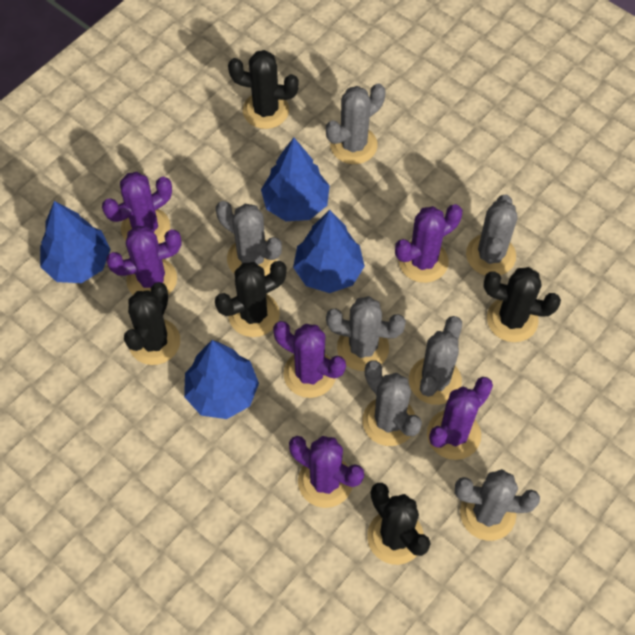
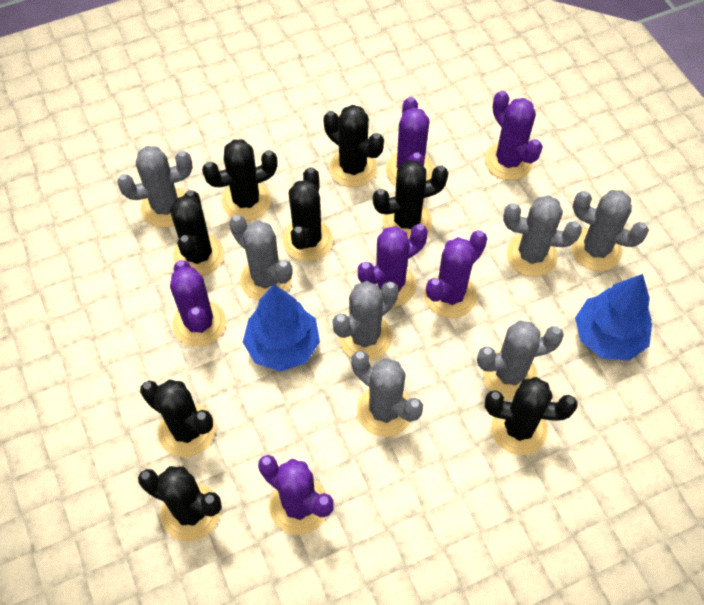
black cactus: [124,282,180,365] [215,261,287,337] [228,50,299,129] [367,483,431,565] [483,267,561,342] = 5 -> [138,466,222,541] [140,379,215,458] [170,190,224,276] [202,139,278,221] [282,167,333,261] [323,105,384,187] [373,160,448,239] [485,377,578,455] = 8
blue tree: [40,201,111,283] [184,340,259,419] [261,138,330,221] [293,210,365,293] = 4 -> [243,284,320,372] [575,274,652,361] = 2

